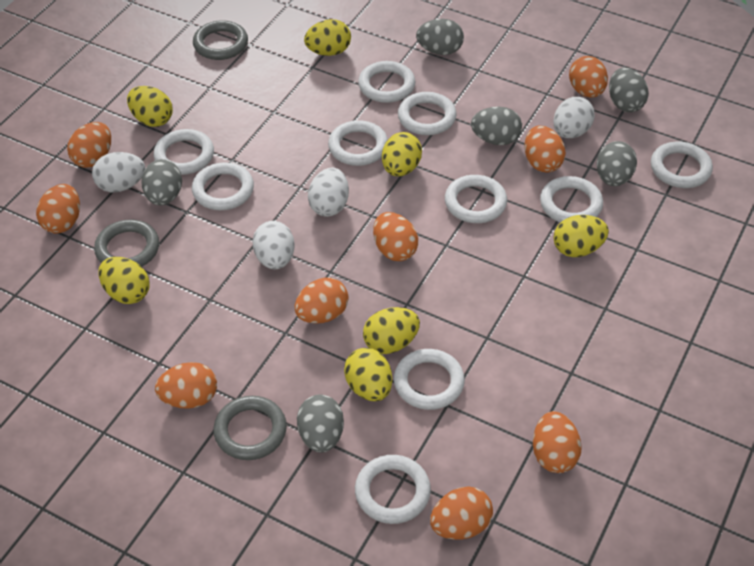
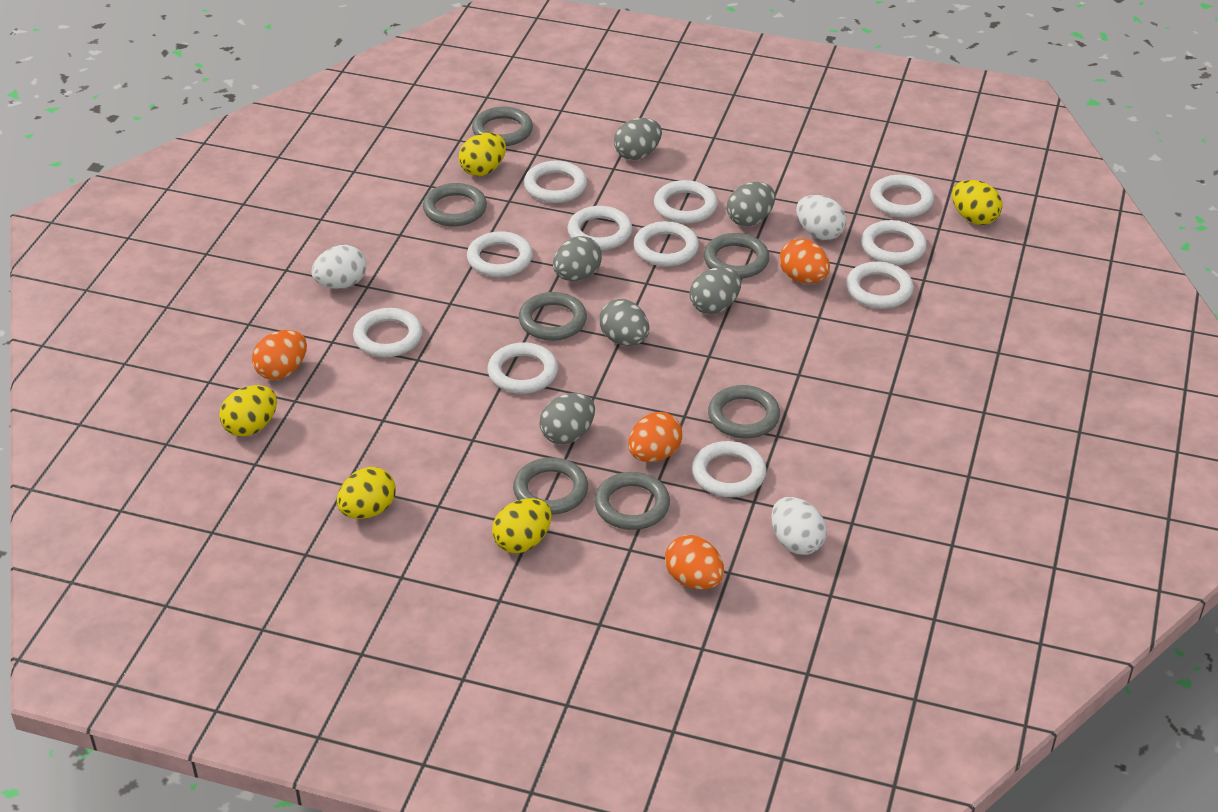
grey ring: [94,219,159,266] [193,20,248,60] [213,396,287,460] = 3 -> [423,183,487,226] [472,106,533,146] [513,457,588,515] [519,292,587,341] [594,472,670,530] [704,233,770,279] [708,385,780,439] = 7
orange egg: [36,184,80,234] [67,122,111,168] [155,362,217,409] [295,278,349,324] [373,212,418,261] [430,487,493,540] [525,125,566,173] [533,411,582,473] [569,56,608,98] = 9 -> [252,330,307,380] [628,412,683,462] [665,535,724,590] [780,239,830,284] = 4
white egg: [92,152,145,192] [252,221,295,269] [308,168,349,217] [553,97,595,138] = 4 -> [311,245,367,289] [771,497,827,555] [796,195,847,240] = 3
white ring: [154,129,214,175] [192,162,254,210] [328,120,388,166] [355,455,431,524] [358,61,415,103] [394,349,465,410] [398,92,456,135] [445,175,507,223] [540,176,603,223] [651,142,713,188] = 10 -> [353,308,422,357] [467,231,533,277] [487,342,558,394] [524,161,587,203] [568,206,632,250] [633,221,699,267] [654,180,718,224] [692,441,766,497] [846,262,913,309] [861,220,927,265] [870,175,934,218] = 11
yellow egg: [99,257,150,304] [127,86,173,127] [304,19,351,56] [344,348,392,401] [363,307,420,354] [382,132,422,177] [553,215,609,257] = 7 -> [219,385,277,437] [337,467,396,519] [459,133,506,176] [492,498,552,553] [952,180,1002,225] = 5

